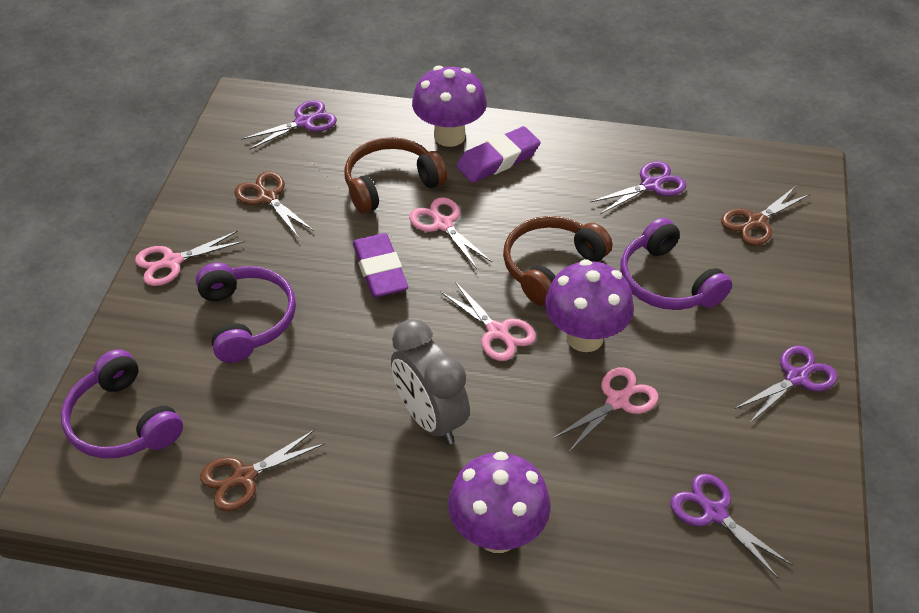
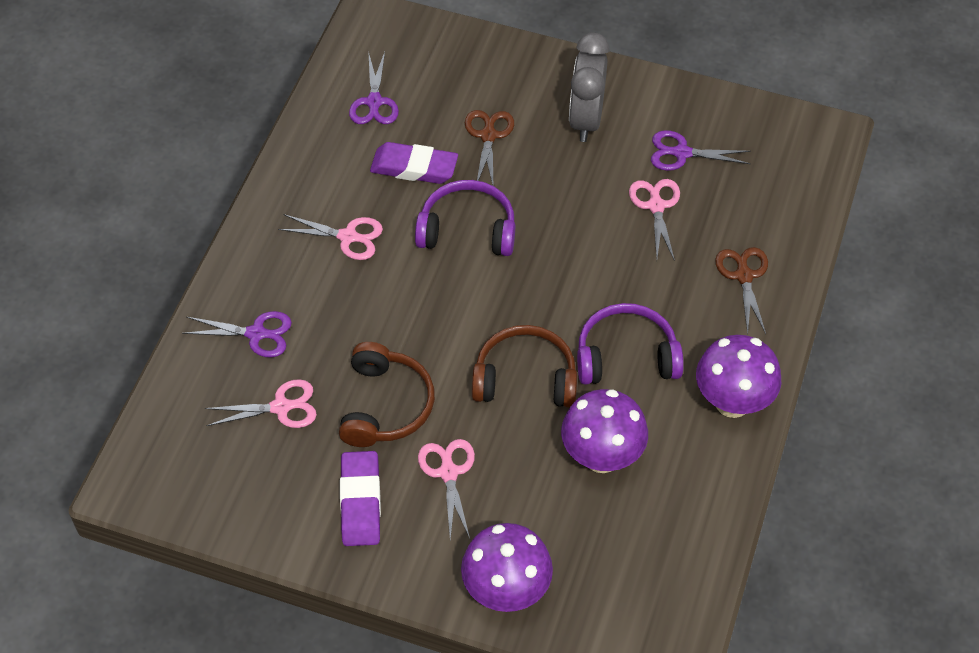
brown scissors: [200,430,325,512] [234,171,314,238] [721,186,810,246] = 3 -> [465,110,514,185] [715,247,768,334] = 2
purple headphones: [61,349,183,458] [196,263,296,363] [620,218,732,310] = 3 -> [415,180,515,256] [577,303,684,385] = 2
purple scissors: [241,100,337,150] [590,161,686,214] [670,473,793,578] [734,346,837,424] = 4 -> [182,311,292,358] [349,51,399,124] [651,130,751,171] = 3

